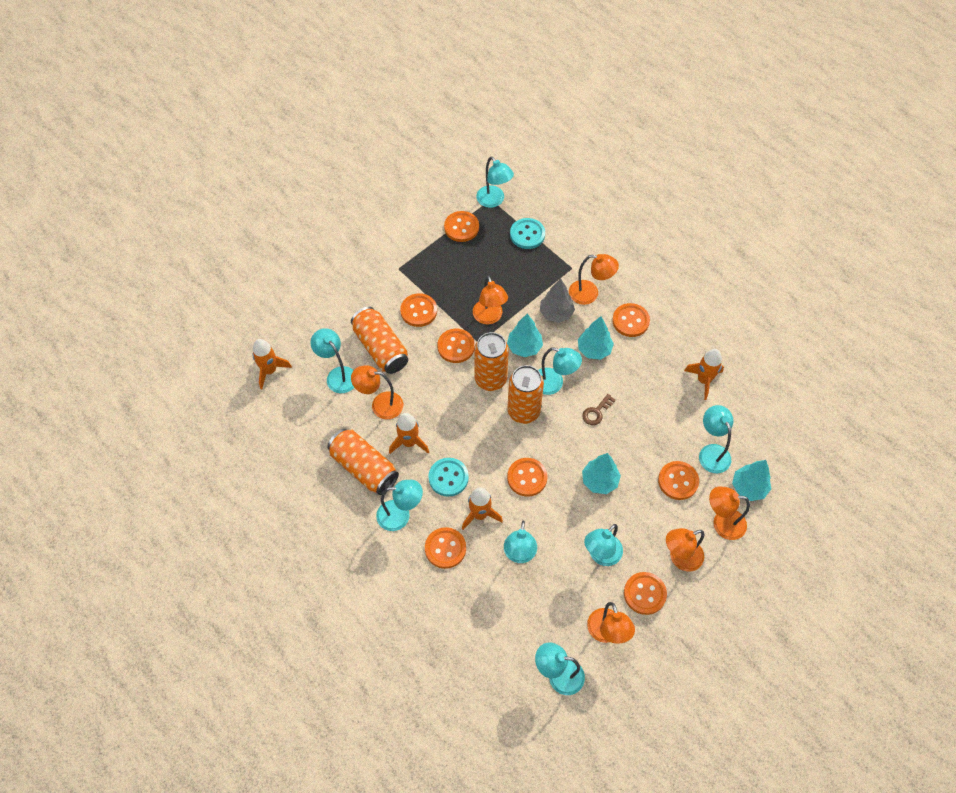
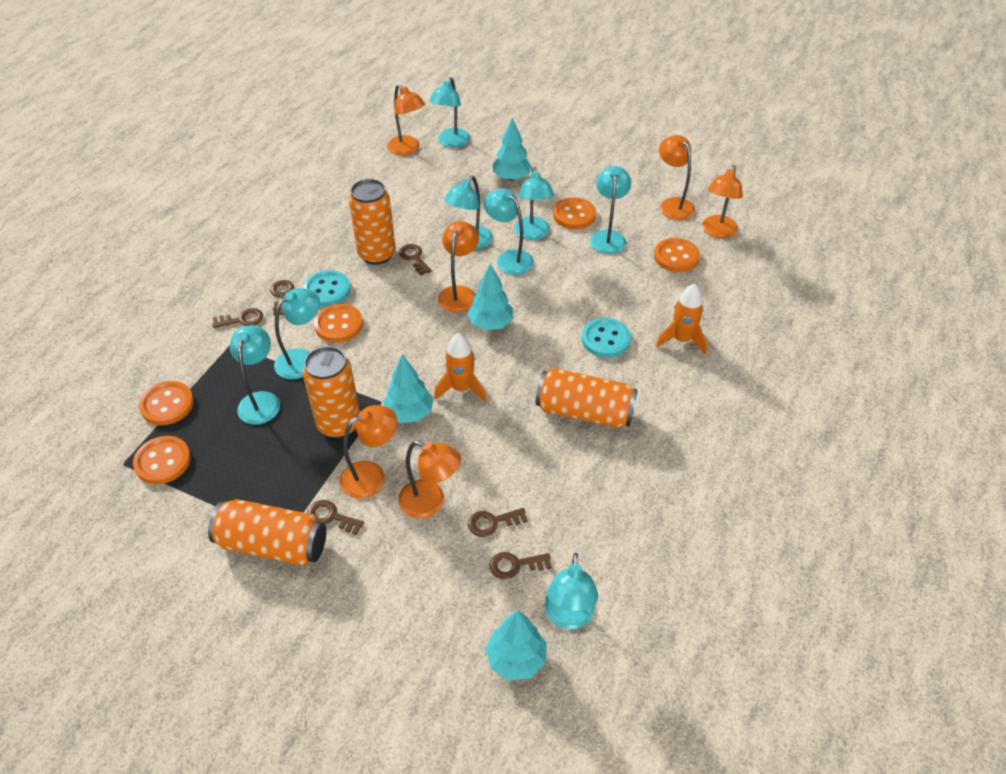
brown key: [582,394,616,425] = 1 -> [212,308,263,328] [270,280,295,315] [307,500,364,535] [399,244,432,276] [468,508,528,537] [490,552,552,580] = 6
grey tree: [540,279,575,323] = 1 -> none = 0
orange button: [400,293,437,327] [425,527,466,569] [437,329,475,363] [444,211,479,242] [507,458,548,497] [612,303,650,337] [624,572,667,615] [658,461,699,500] = 8 -> [133,436,191,484] [139,381,194,425] [314,304,363,343] [553,197,596,229] [654,238,700,272] = 5
orange rocket: [252,339,292,389] [389,413,429,454] [462,487,503,530] [684,349,724,400] = 4 -> [434,333,487,402] [656,283,707,354] = 2

